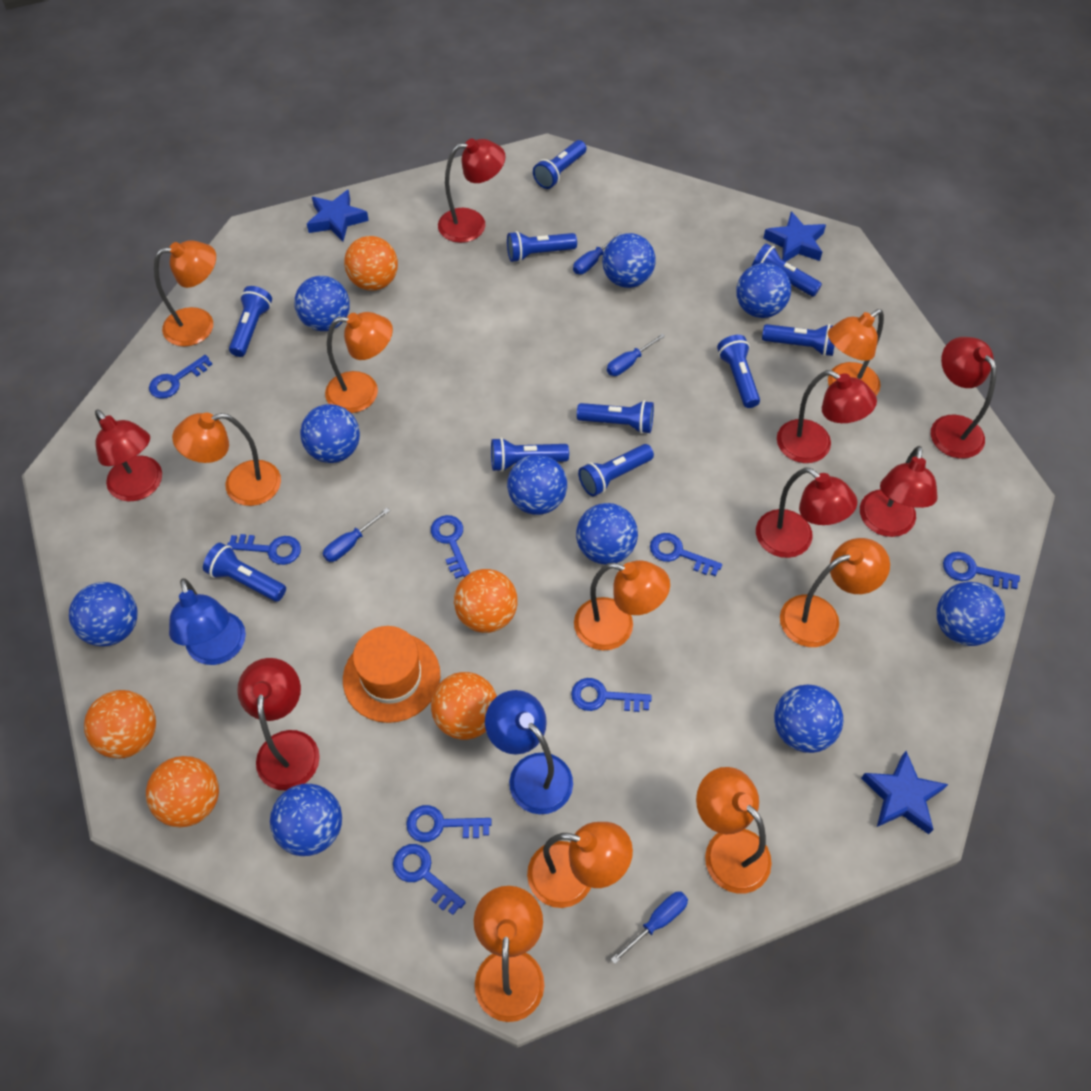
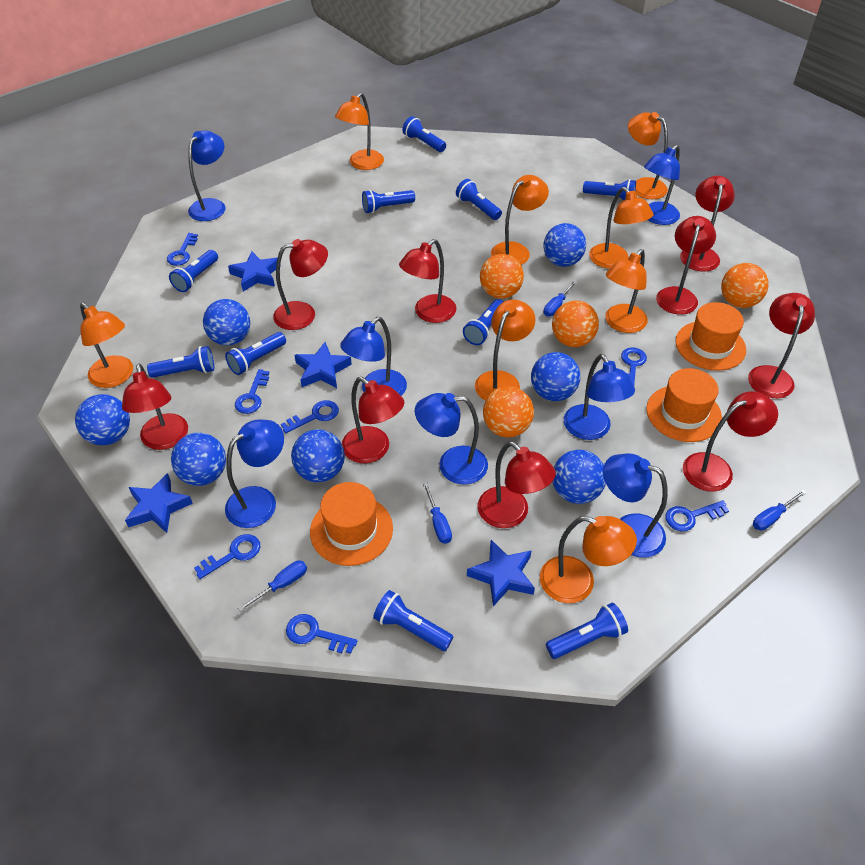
blue ball: [69,582,137,646] [270,784,342,856] [294,276,350,331] [300,404,360,463] [507,455,567,515] [576,503,638,565] [602,233,655,288] [736,263,791,318] [774,685,843,753] [937,582,1005,646] = 10 -> [75,394,130,446] [171,433,226,486] [203,299,250,346] [291,429,345,482] [531,352,580,401] [543,223,586,267] [552,450,606,504] = 7
blue key: [149,355,212,399] [227,534,301,565] [393,844,466,915] [406,805,492,842] [431,515,470,579] [571,678,652,712] [650,533,722,576] [943,552,1020,589] = 8 -> [167,233,198,266] [194,534,260,579] [235,369,269,414] [281,400,339,434] [286,614,357,654] [621,348,647,386] [665,500,729,531] = 7
blue lamp: [169,578,246,665] [485,690,573,814] = 2 -> [188,130,225,221] [225,420,284,528] [340,317,407,396] [415,393,488,485] [564,354,635,440] [603,453,668,558] [644,145,680,225] = 7
blue star: [307,190,369,242] [763,211,826,262] [861,751,948,834] = 3 -> [125,473,193,533] [228,251,277,291] [295,342,352,388] [467,540,535,607] = 4
orange ball: [84,690,156,759] [146,756,219,827] [344,236,398,291] [431,672,497,740] [454,569,518,633] = 5 -> [480,254,524,299] [483,387,534,437] [552,301,599,347] [721,263,769,308] = 4
orange hat: [343,626,440,723] = 1 -> [310,482,393,566] [646,368,722,442] [675,302,746,371] = 3
orange lamp: [154,240,216,347] [172,413,281,506] [325,312,393,413] [474,886,544,1022] [527,822,633,908] [574,560,670,650] [696,767,772,894] [780,538,890,647] [828,309,884,396] = 9 -> [80,303,133,388] [335,93,384,170] [475,299,536,401] [491,175,549,265] [540,516,637,603] [589,187,654,269] [605,249,648,333] [628,112,668,199] = 8
red lamp: [95,409,162,502] [237,658,320,790] [438,139,506,243] [756,467,857,558] [777,370,877,463] [860,446,938,537] [931,337,996,459] = 7 -> [122,364,188,450] [273,239,328,330] [342,377,404,463] [399,239,456,323] [477,441,556,528] [656,216,716,315] [680,176,735,272] [683,391,778,492] [748,293,815,398] = 9

